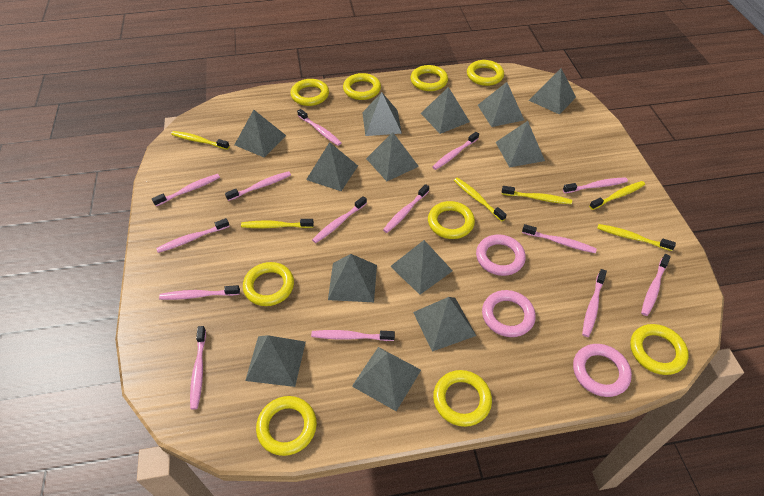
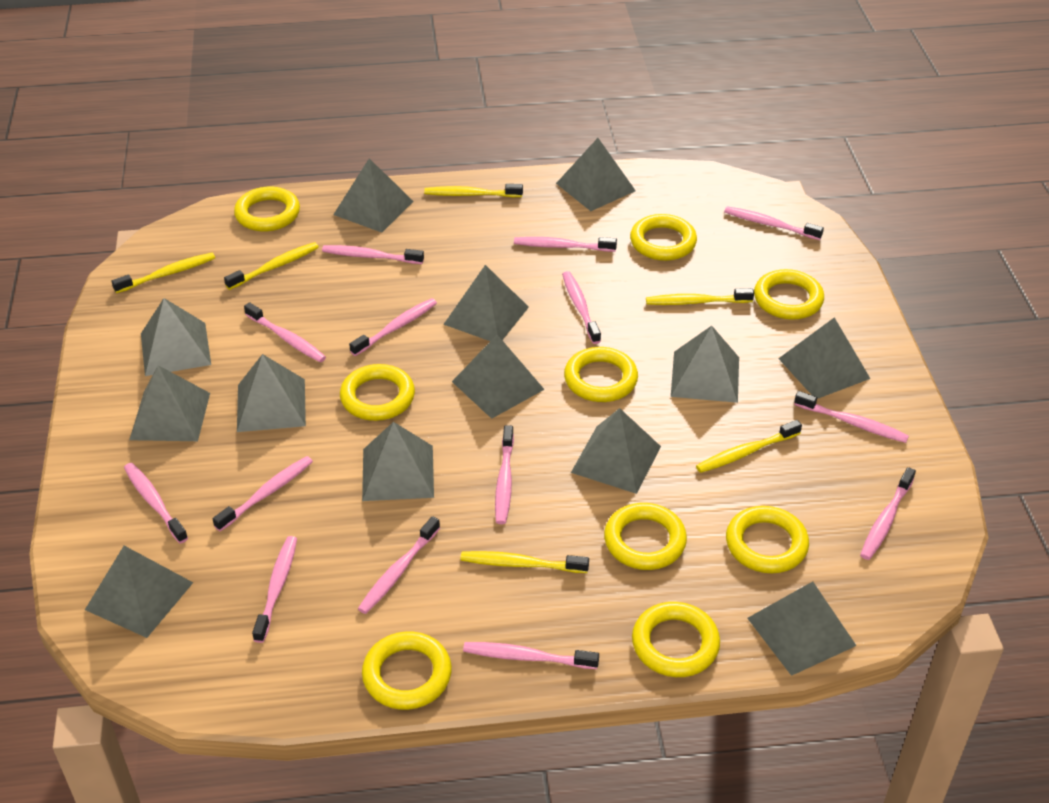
pink ring: [476,235,526,276] [482,290,536,337] [573,344,632,397] = 3 -> none = 0

